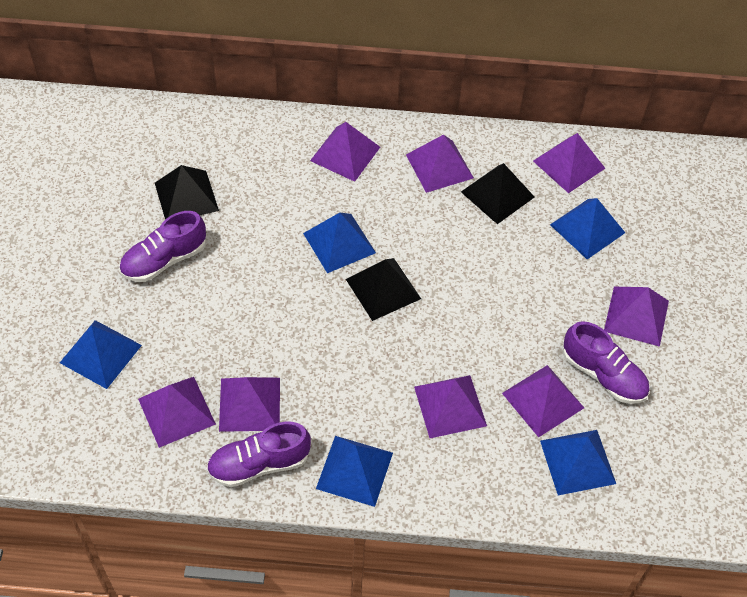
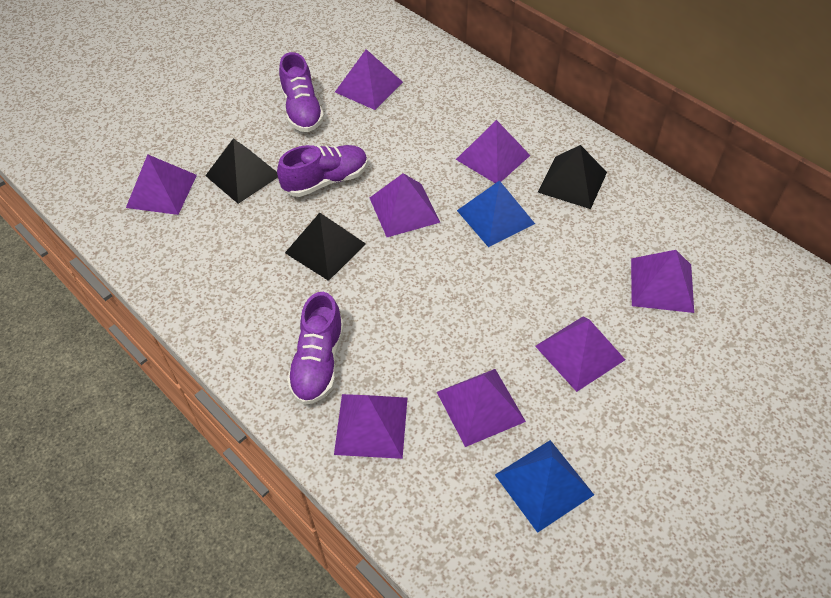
blue pyramid: [60,320,142,389] [303,213,376,273] [316,436,393,507] [540,430,616,495] [550,198,625,259] = 5 -> [457,180,535,247] [495,440,594,533] = 2

